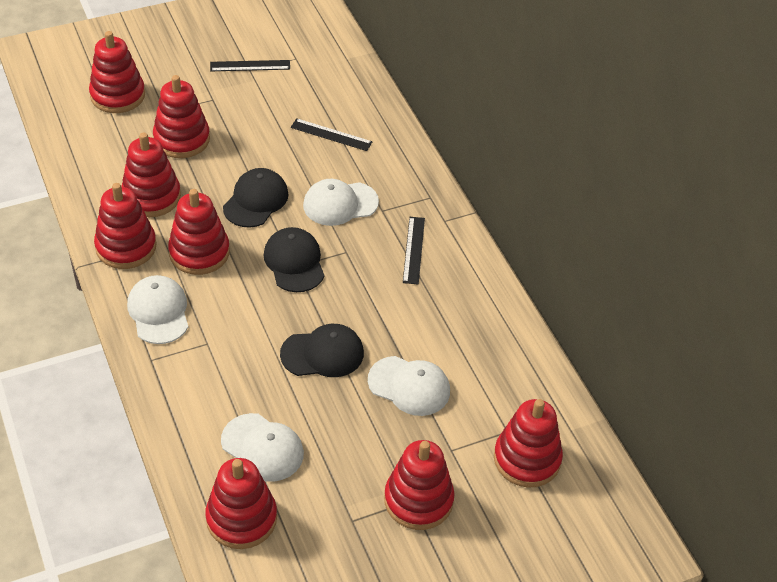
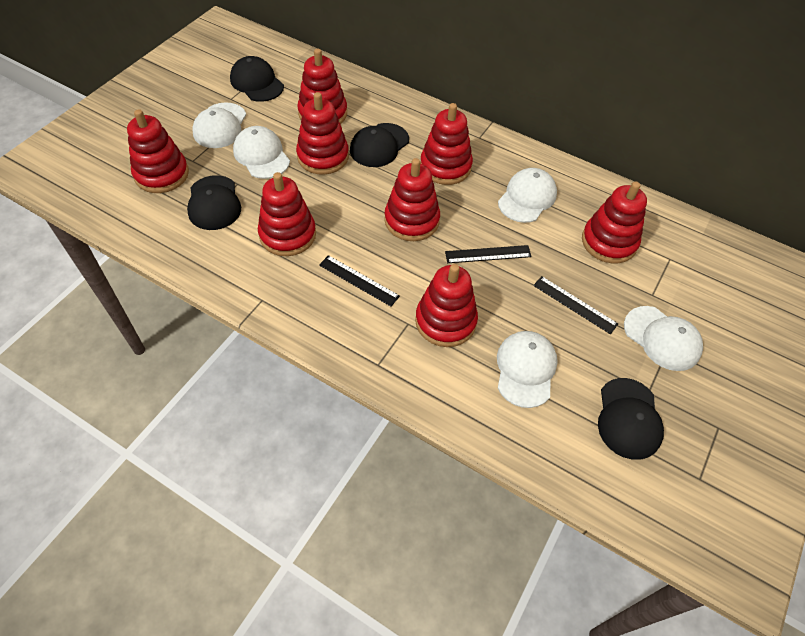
black cap: [223,168,289,228] [264,227,324,292] [280,324,364,377] = 3 -> [187,175,241,230] [230,56,284,102] [350,123,409,167] [598,378,664,460] = 4
white cap: [127,275,188,344] [221,413,304,482] [303,179,379,226] [368,356,450,416] = 4 -> [192,102,246,148] [233,126,290,179] [497,331,558,408] [498,168,557,223] [624,306,703,371] = 5

